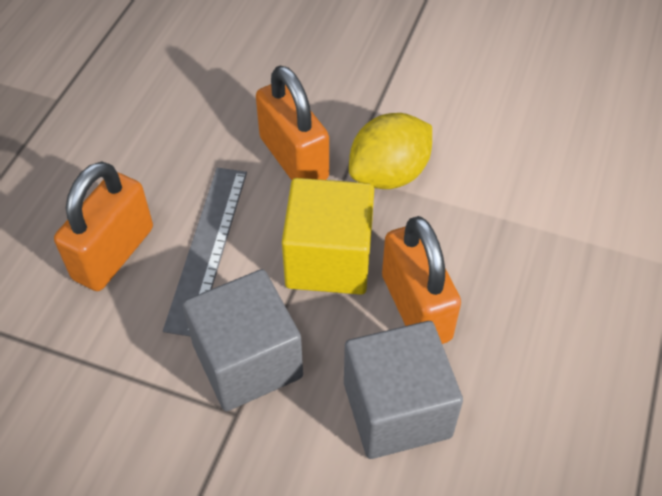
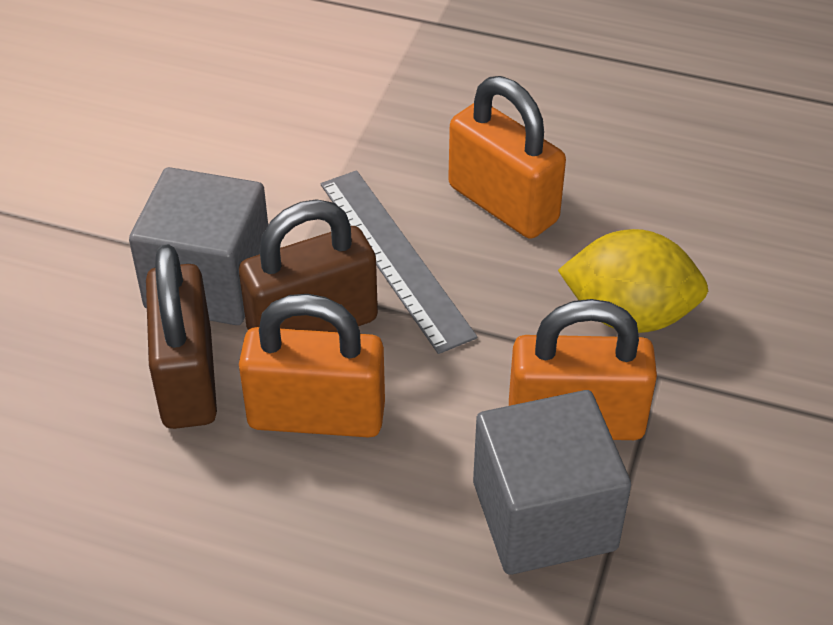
brown padlock: none = 0 -> [146,244,217,429] [239,199,378,332] = 2
yellow cube: [282,178,374,295] = 1 -> none = 0

